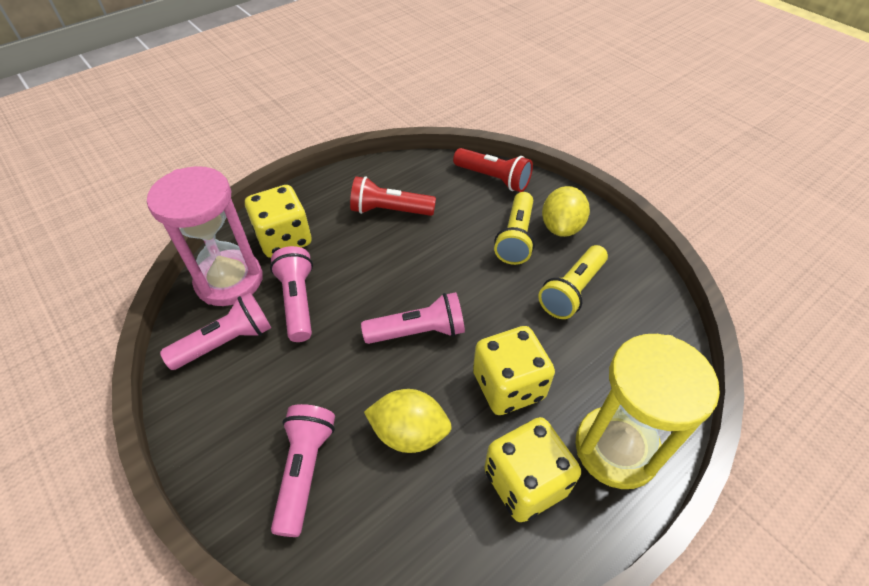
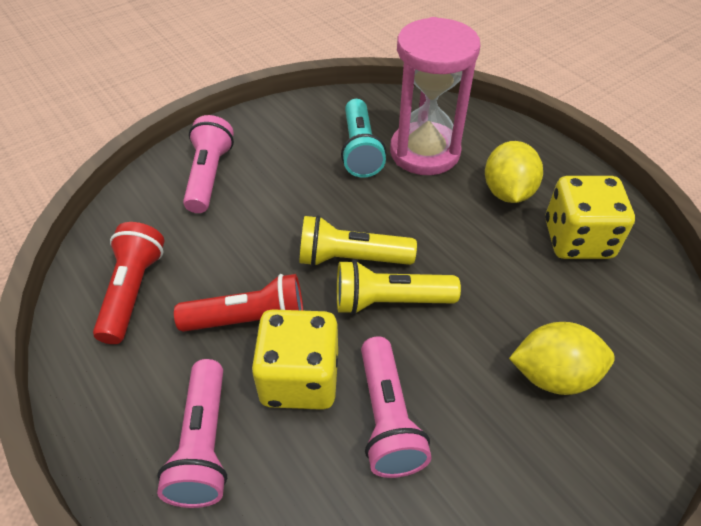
pink flashlight: [160,292,271,370] [270,246,313,342] [271,404,335,537] [361,292,465,344] = 4 -> [157,359,227,508] [183,115,234,213] [361,336,432,478] = 3
turquoise flashlight: none = 0 -> [341,99,386,178] = 1
yellow dice: [245,185,312,258] [473,326,555,415] [484,417,581,522] = 3 -> [251,309,338,410] [545,176,635,259] = 2
yellow hourglass: [575,334,720,489] = 1 -> none = 0

